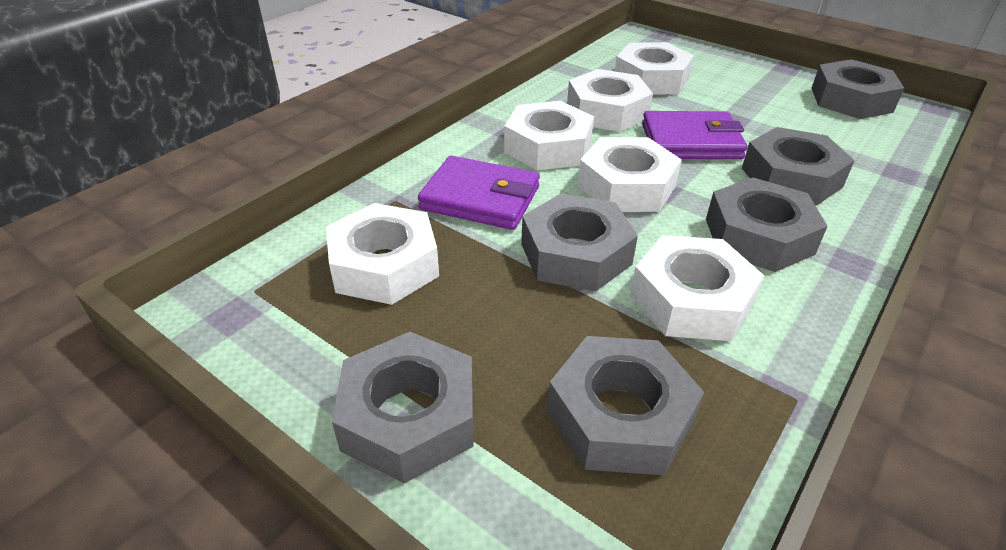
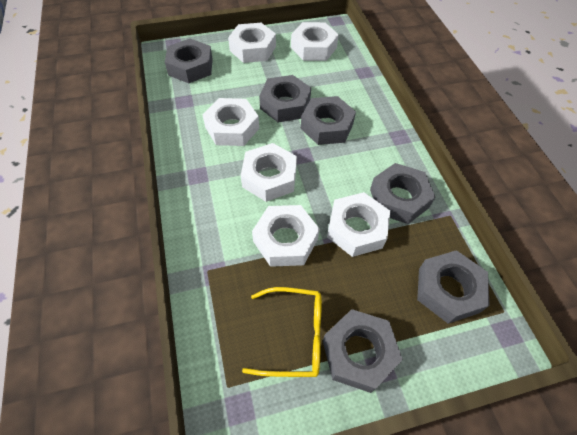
purple wallet: [418,156,540,230] [642,111,747,159] = 2 -> none = 0
yellow glasses: none = 0 -> [242,287,322,377] = 1

